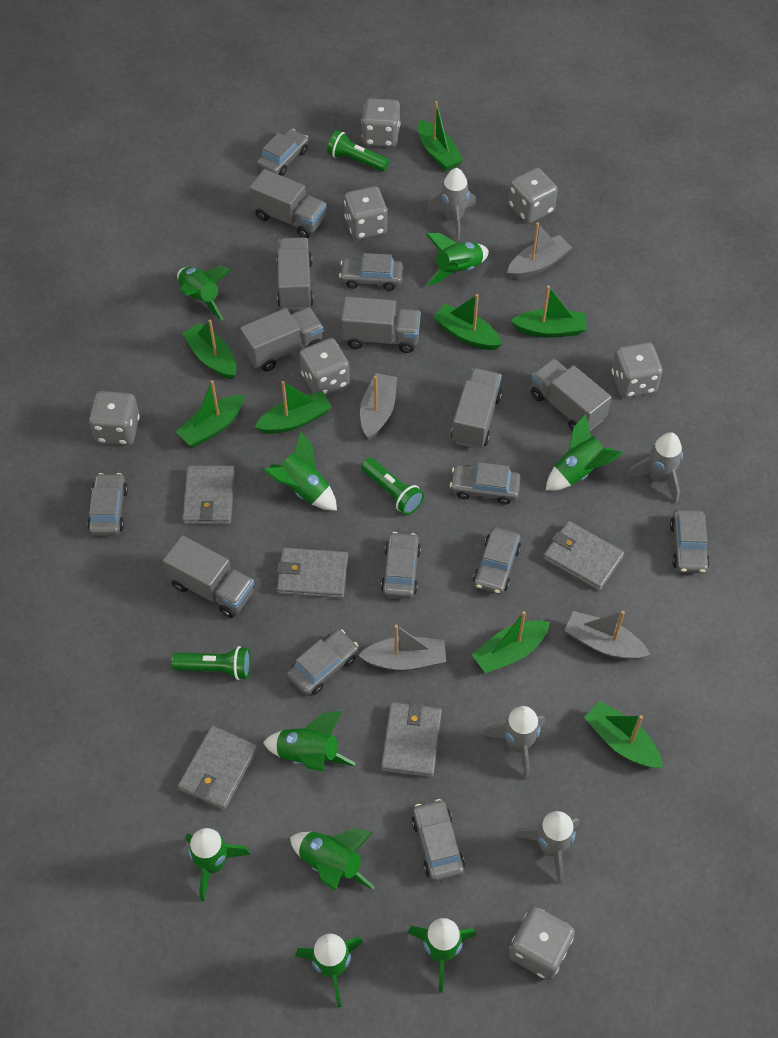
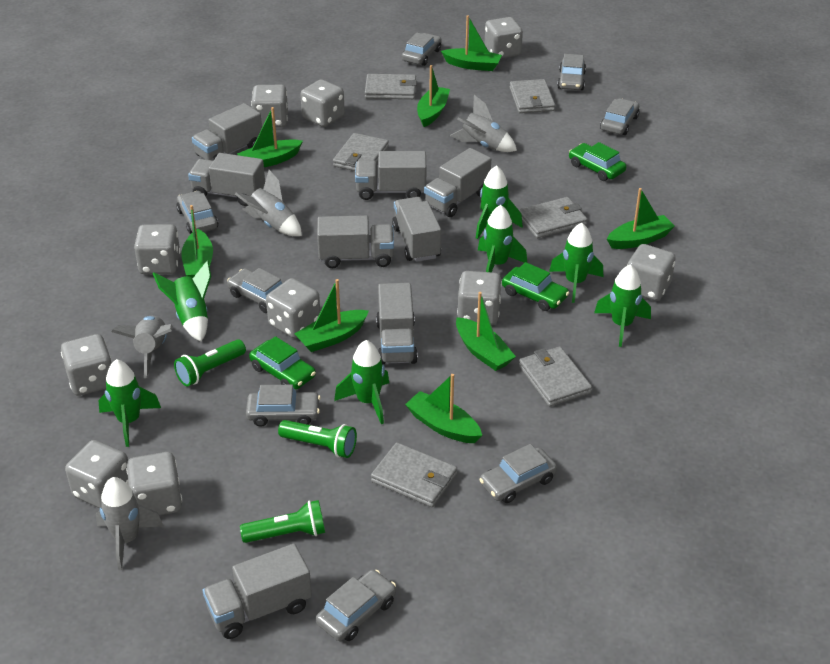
green car: none = 0 -> [249,336,316,389] [502,262,569,311] [569,142,626,181] = 3
green rocket: [177,266,231,321] [186,828,250,901] [263,431,337,510] [263,711,356,772] [290,828,375,891] [295,933,363,1008] [407,918,476,993] [426,233,489,286] [546,413,623,491] = 9 -> [98,359,161,447] [153,260,211,341] [334,340,389,424] [476,165,523,239] [478,205,527,272] [549,223,603,303] [594,264,651,347] = 7
grey boat: [358,625,446,670] [360,373,397,440] [507,222,572,279] [564,611,650,660] = 4 -> none = 0
grey car: [87,473,128,536] [257,129,309,176] [287,629,358,695] [339,253,403,291] [381,532,421,599] [412,799,465,882] [450,462,521,505] [473,527,521,594] [670,509,710,573] = 9 -> [176,191,218,234] [227,268,282,313] [246,385,320,427] [316,570,396,641] [402,33,441,66] [479,444,557,503] [557,54,586,90] [600,98,639,135] = 8
grey dice: [89,391,140,445] [299,338,350,395] [344,186,388,240] [361,98,400,147] [508,168,558,224] [509,907,575,980] [611,342,662,398] = 7 -> [61,334,112,396] [65,440,129,508] [126,452,182,515] [134,224,180,274] [251,85,288,128] [266,278,320,338] [300,79,345,127] [457,271,502,325] [485,17,523,59] [627,244,676,301] = 10
grey truck: [163,535,254,618] [240,307,323,371] [249,169,326,238] [277,237,314,310] [341,296,421,353] [451,368,502,449] [531,358,611,431] = 7 -> [188,153,265,206] [192,103,262,161] [203,544,312,639] [317,215,394,268] [355,151,426,200] [376,283,418,365] [392,197,441,262] [424,148,491,217] = 8
grey wallet: [178,726,258,810] [182,465,235,524] [277,548,348,598] [381,702,442,777] [543,521,624,591] = 5 -> [333,133,389,171] [365,74,417,99] [371,442,457,507] [510,79,555,113] [519,197,587,238] [519,347,592,407] = 6

